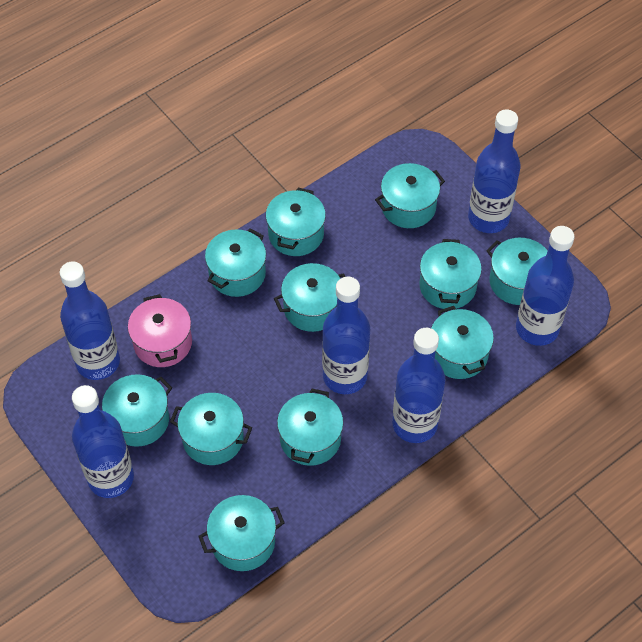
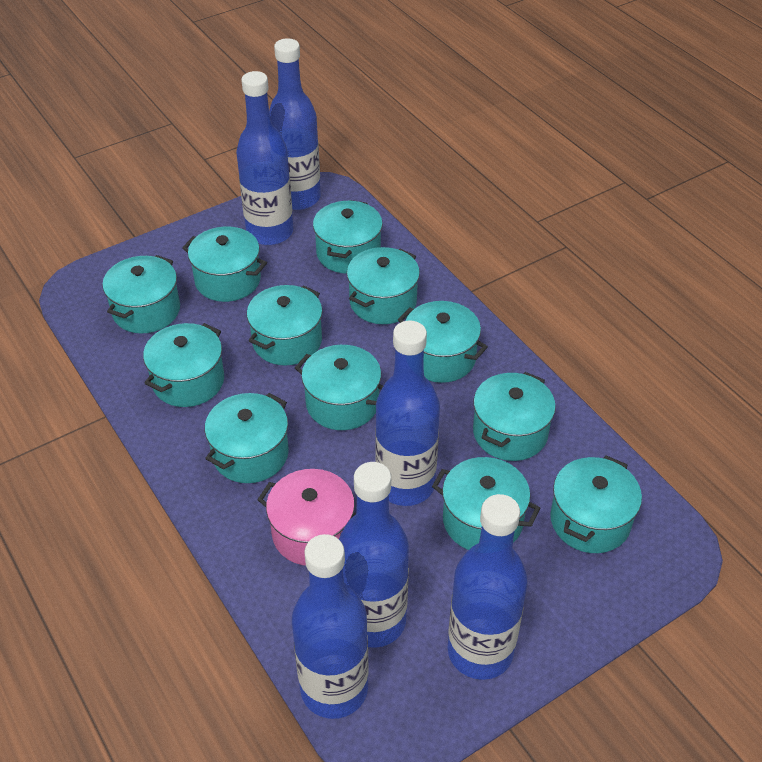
turquoise pot: [102,374,172,447] [170,393,252,465] [198,495,285,571] [205,228,266,297] [266,188,326,256] [274,263,346,332] [277,389,343,466] [375,163,445,228] [419,239,482,309] [431,306,494,379] [486,238,548,305] = 11 -> [102,255,180,334] [143,323,224,407] [182,226,267,302] [205,393,289,483] [247,285,323,365] [295,345,383,430] [313,200,383,274] [347,247,420,324] [398,301,488,383] [432,457,540,550] [473,372,556,461] [550,455,642,553] = 12

